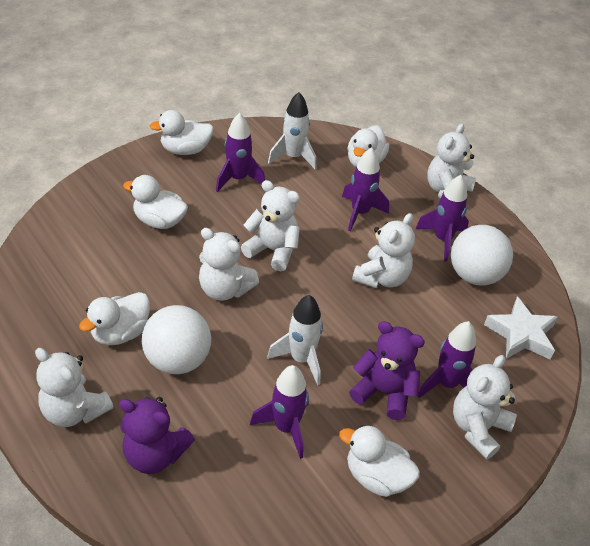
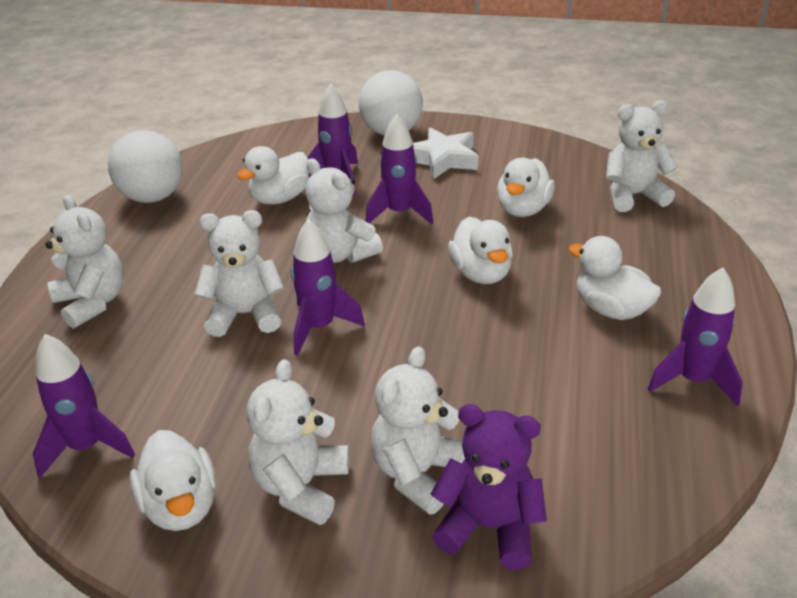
purple teddy bear: [119,397,195,474] [349,321,425,420] = 2 -> [431,404,547,570] = 1
white rocket: [267,295,323,385] [268,92,316,169] = 2 -> none = 0

